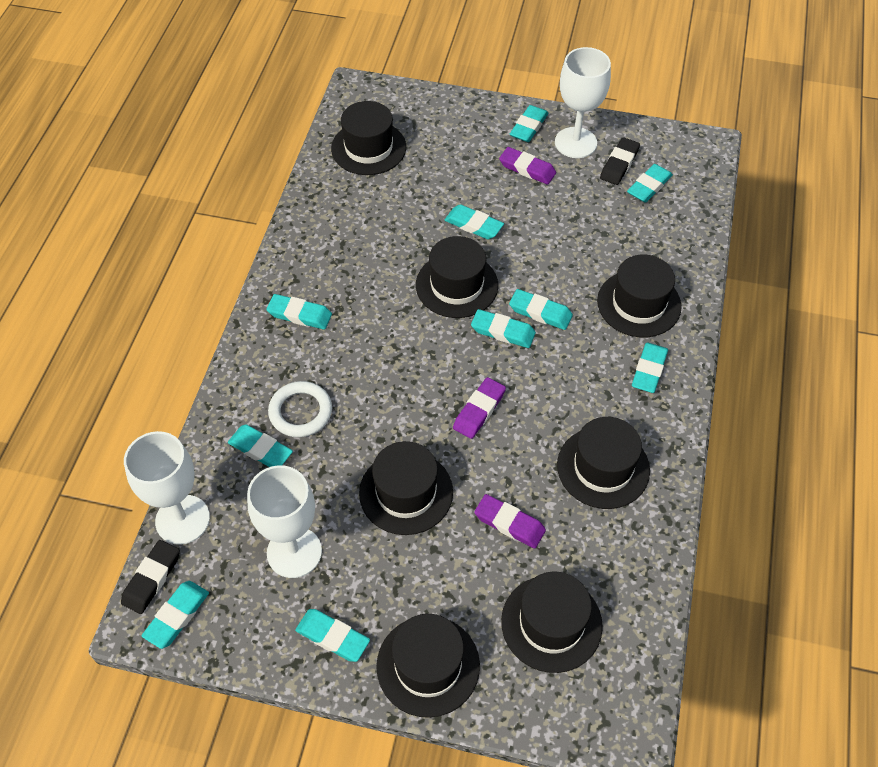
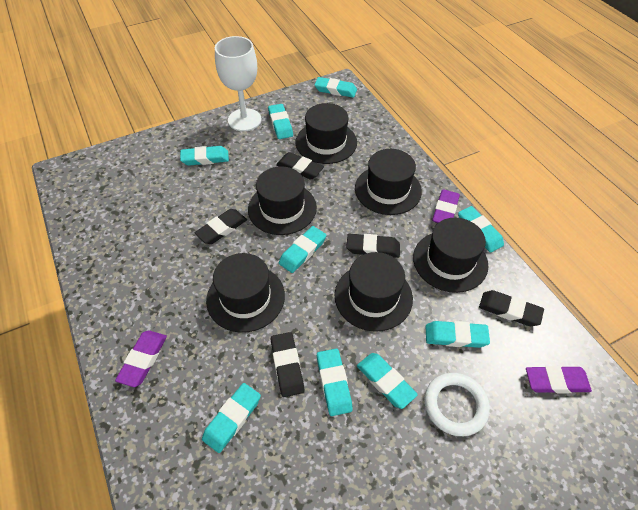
black eraser: [121,540,180,614] [600,137,640,185] = 2 -> [194,209,247,244] [271,332,304,397] [276,152,324,179] [346,234,400,258] [479,290,544,326] = 5
black hat: [331,101,406,175] [359,441,453,535] [376,614,480,718] [416,236,498,318] [501,572,603,673] [557,417,650,509] [597,255,682,337] = 7 -> [206,253,285,333] [248,166,317,235] [296,103,357,164] [335,252,413,332] [355,149,422,215] [413,218,489,293] = 6
turquoise eraser: [142,581,209,649] [228,424,293,467] [267,294,332,330] [295,609,370,662] [445,204,504,239] [471,309,536,348] [509,289,573,330] [510,105,548,142] [627,164,673,202] [632,343,668,393] = 10 -> [180,146,229,166] [202,383,261,453] [268,104,293,139] [279,226,326,273] [314,77,357,98] [317,349,353,416] [357,353,418,409] [426,321,490,348] [458,206,504,253] = 9
white goblet: [124,431,210,545] [247,465,322,578] [555,47,611,158] = 3 -> [215,36,262,131] = 1

